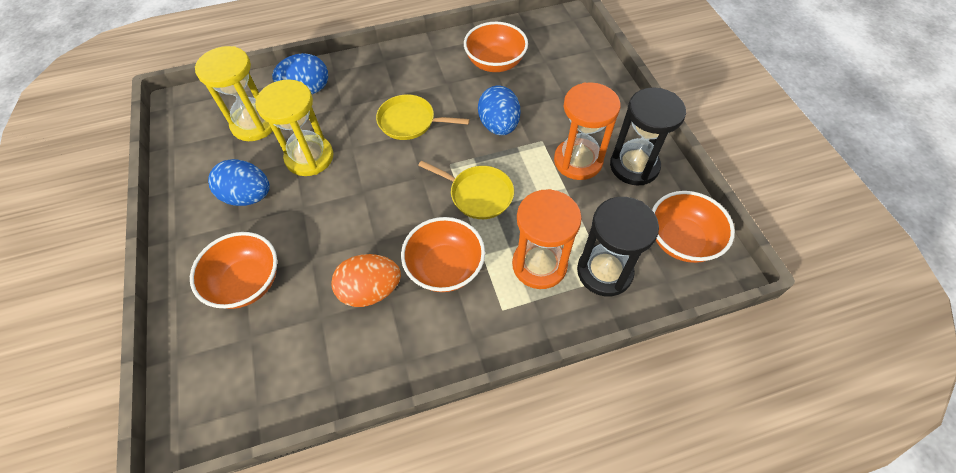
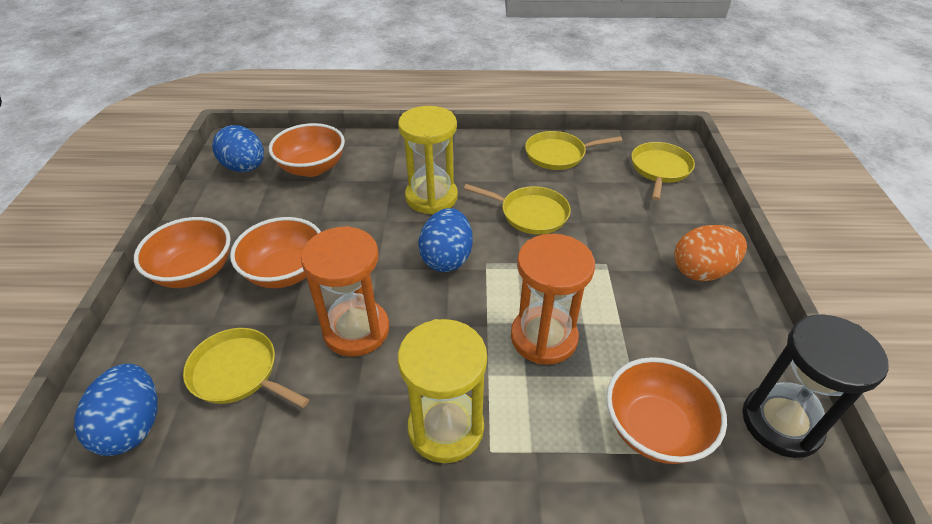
black hourglass: [577,197,659,296] [610,87,686,186] = 2 -> [742,314,888,458] = 1
yellow pan: [376,94,470,140] [418,160,514,219] = 2 -> [183,328,309,408] [464,184,571,235] [525,131,622,170] [631,142,695,201] = 4

